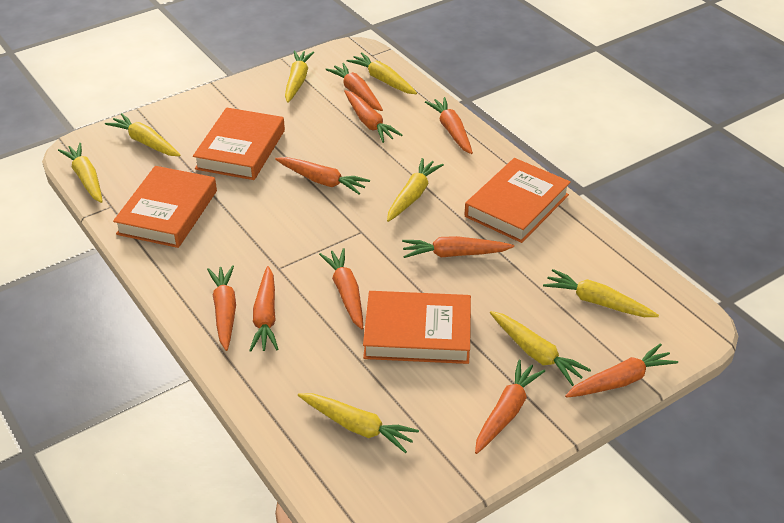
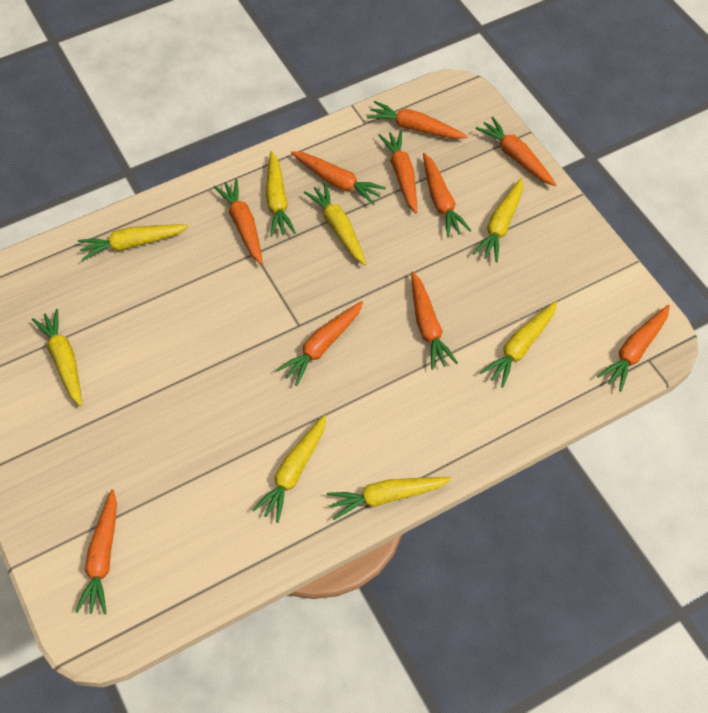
orange book: [113,166,217,248] [193,107,285,180] [363,291,471,364] [465,158,571,243] = 4 -> none = 0

